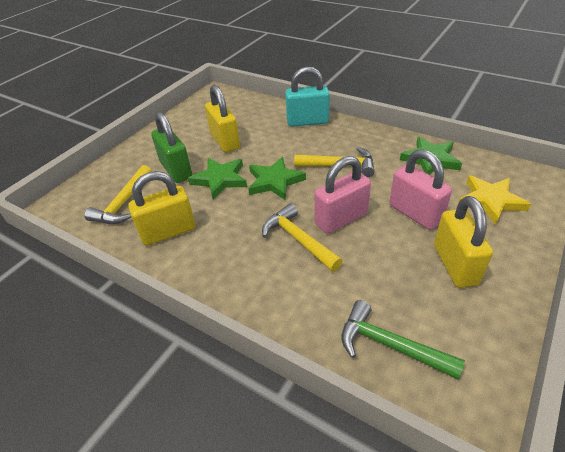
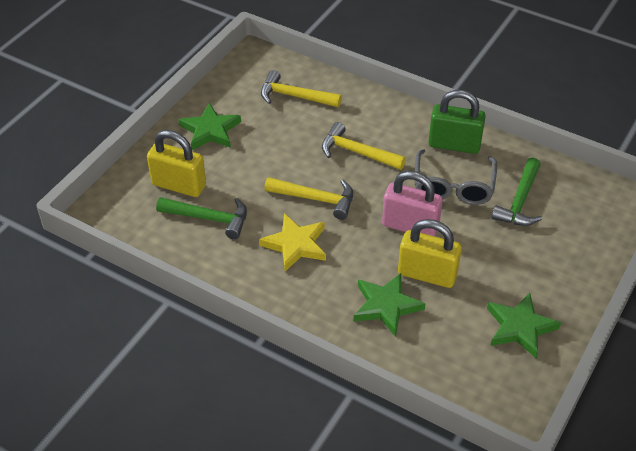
green hammer: [342,300,465,379] = 1 -> [156,197,247,239] [491,157,542,226] = 2
grey glasses: none = 0 -> [415,149,497,205] = 1
pink padlock: [314,156,371,234] [389,149,452,230] = 2 -> [382,171,443,236] = 1
turquoise padlock: [285,67,330,127] = 1 -> none = 0
yellow padlock: [128,171,195,246] [205,85,240,153] [434,196,493,288] = 3 -> [147,130,206,197] [398,219,462,288] = 2

